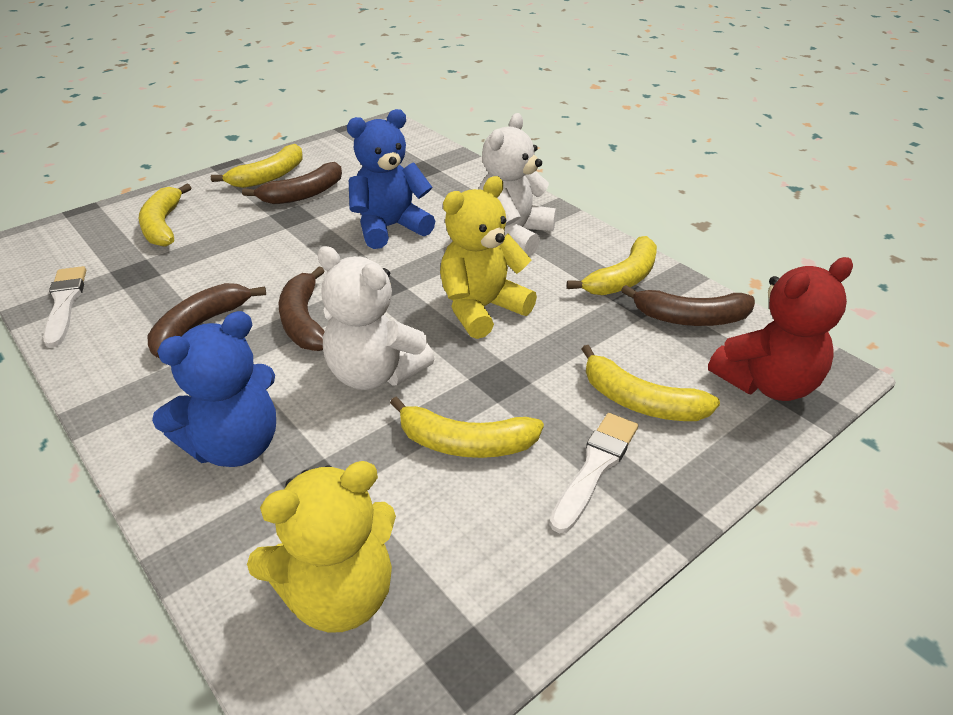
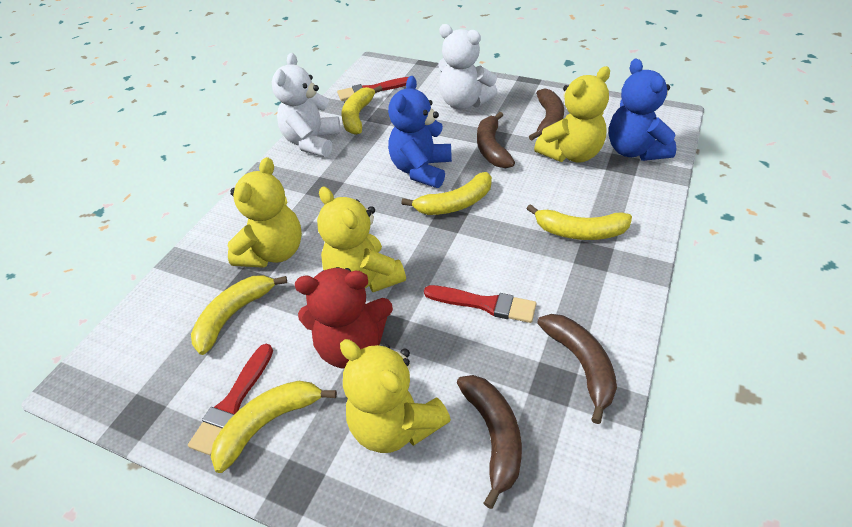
red brush: none = 0 -> [188,344,273,456] [337,77,408,101] [424,285,536,323] = 3
white brush: [43,266,86,347] [550,413,638,533] = 2 -> none = 0
yellow teddy bear: [247,461,396,633] [440,176,537,339] = 2 -> [228,157,302,268] [317,187,406,292] [340,339,451,453] [534,66,610,162] = 4

